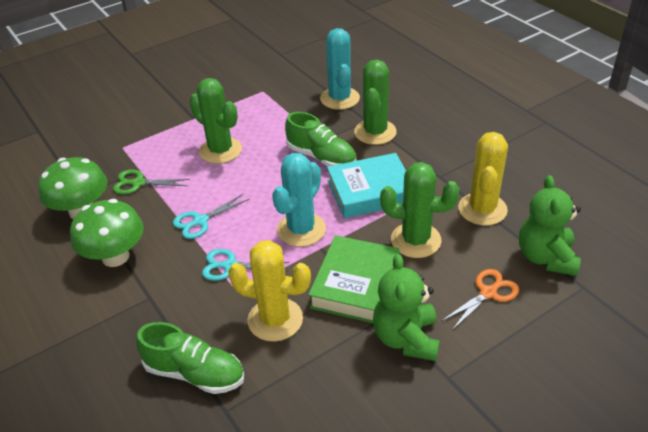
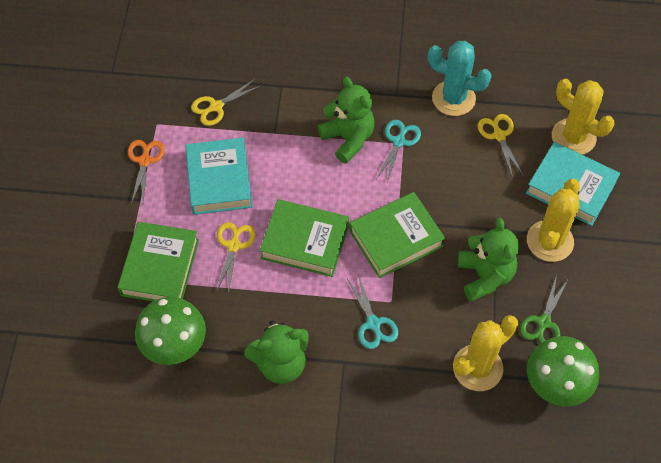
green book: [308,235,399,323] = 1 -> [117,222,199,301] [260,199,349,277] [349,192,445,278] = 3
green cactus: [189,78,242,164] [354,60,397,145] [380,162,459,258] = 3 -> none = 0
green shoe: [136,322,244,394] [285,112,356,166] = 2 -> none = 0
green teddy bear: [373,254,440,361] [519,175,581,276] = 2 -> [244,321,309,384] [317,77,375,164] [458,218,519,302] = 3
turquoise book: [327,153,406,218] = 1 -> [185,137,253,215] [526,142,620,226] = 2
turquoise cactus: [272,153,326,247] [320,28,360,110] = 2 -> [428,41,492,116] = 1
yellow cactus: [228,240,311,342] [458,132,508,226] = 2 -> [453,315,518,391] [527,179,580,262] [552,79,614,155] = 3
yellow scissors: none = 0 -> [191,79,260,126] [216,222,255,294] [478,114,523,178] = 3

